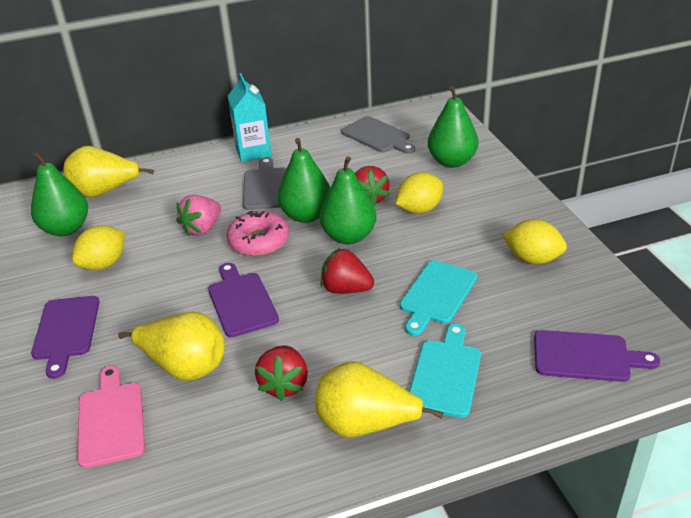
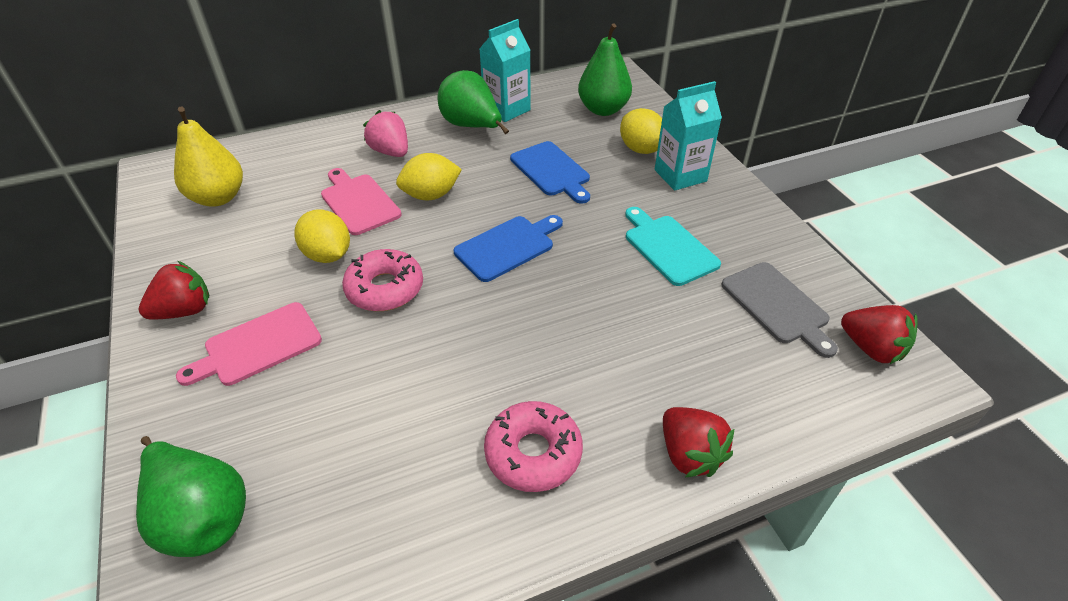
blue cutting board: none = 0 -> [454,215,563,282] [510,141,590,204] = 2
green pear: [31,152,88,236] [277,138,330,223] [319,156,376,244] [428,86,478,168] = 4 -> [136,436,246,557] [438,70,509,134] [578,23,632,116] = 3
grey cutting board: [243,157,286,210] [341,116,416,154] = 2 -> [722,262,838,358] = 1
pink cutting board: [77,366,145,468] = 1 -> [176,302,322,386] [321,168,402,235] = 2
pink donut: [226,210,289,256] = 1 -> [342,249,423,311] [484,401,583,492] = 2
purple cutting board: [31,296,100,379] [208,263,279,337] [534,330,660,382] = 3 -> none = 0
turquoise carton: [228,73,272,162] = 1 -> [479,19,531,122] [655,81,722,191] = 2
turquoise cutting board: [400,260,477,336] [409,324,481,418] = 2 -> [625,207,721,286] = 1
yellow pear: [64,146,154,198] [118,312,225,381] [315,361,444,438] = 3 -> [174,107,243,207] = 1

